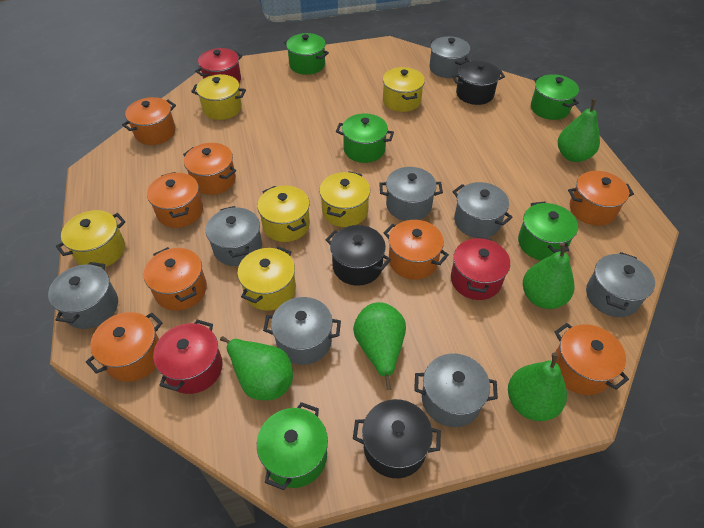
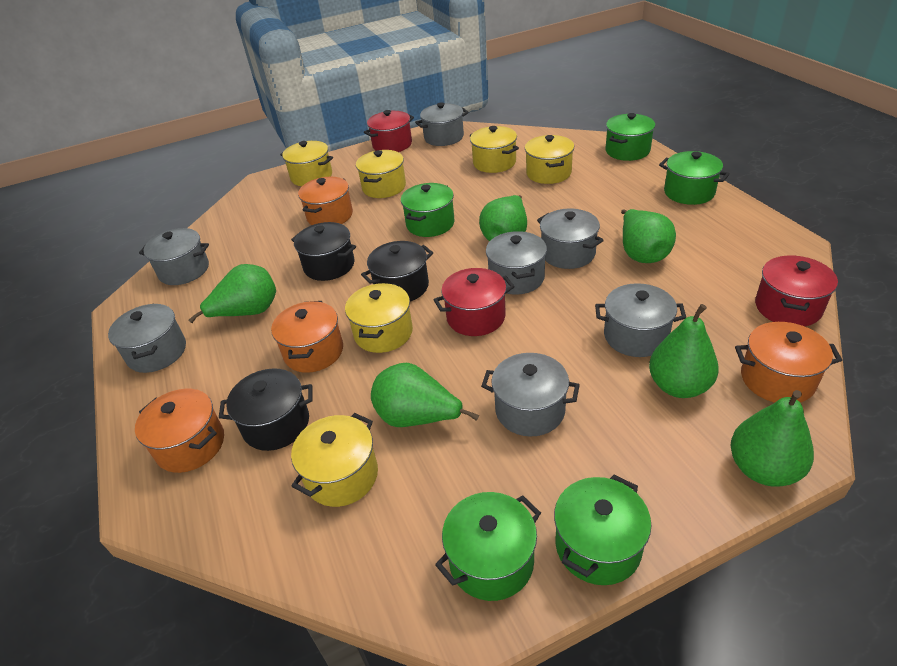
green pear: [220,336,293,400] [353,302,406,390] [508,353,567,421] [523,243,574,309] [558,99,600,162] = 5 -> [188,264,276,323] [371,363,479,427] [479,195,527,241] [621,209,676,263] [649,304,719,398] [731,390,814,487] = 6
grey pot: [48,262,118,329] [206,206,262,266] [263,297,341,365] [379,167,443,221] [414,353,498,427] [429,36,470,78] [453,182,513,238] [586,252,655,317] = 8 -> [108,303,186,373] [139,228,209,285] [415,102,469,146] [481,353,580,437] [486,231,547,295] [537,209,604,269] [595,283,686,357] = 7
orange pot: [86,312,162,382] [122,97,176,145] [144,247,207,311] [147,172,203,228] [183,143,236,195] [384,220,449,280] [555,323,629,395] [568,171,634,226] = 8 -> [135,389,224,473] [271,301,343,373] [298,177,353,225] [735,322,842,403] = 4

